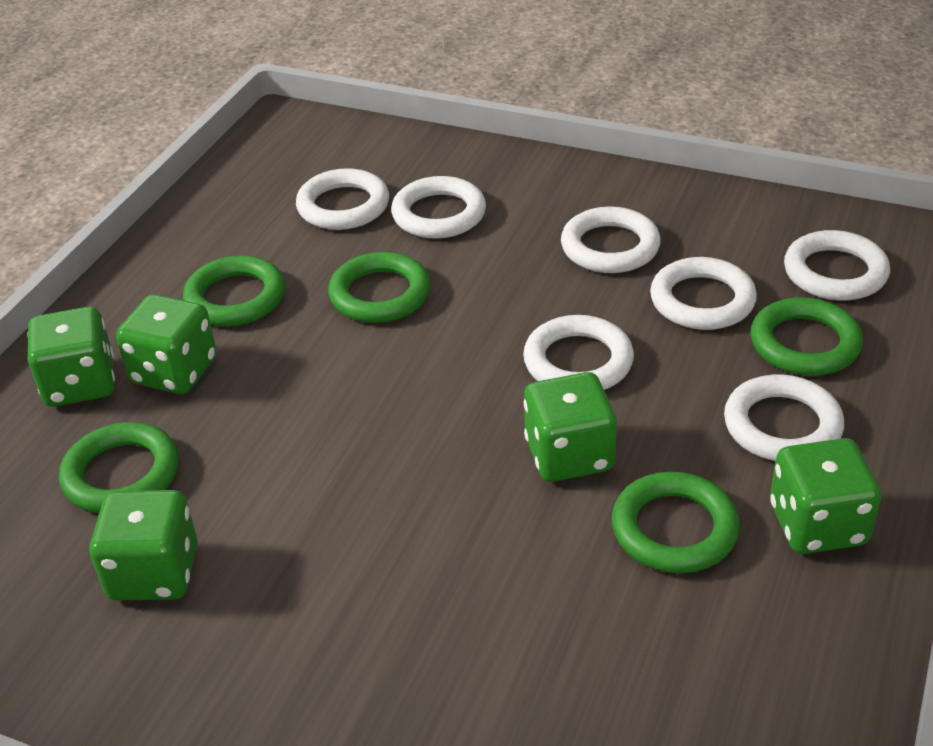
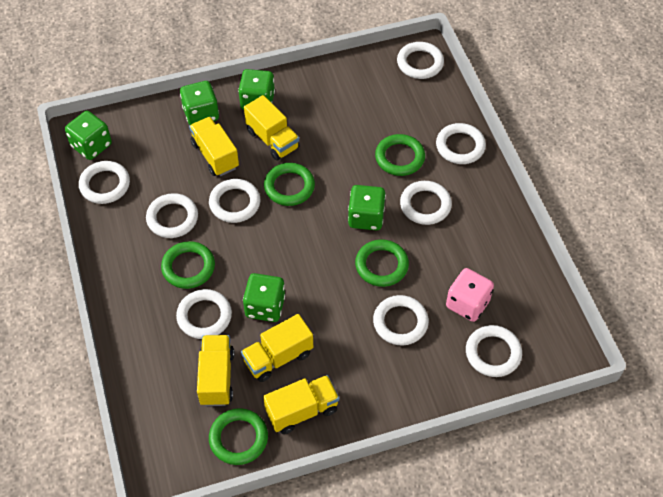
pink dice: none = 0 -> [446,268,494,322] = 1
white ring: [296,168,389,230] [391,176,486,239] [523,315,634,390] [561,206,660,273] [650,257,757,330] [724,374,844,461] [784,230,890,301] = 7 -> [79,161,130,204] [146,193,198,238] [176,289,232,339] [209,179,260,223] [373,295,429,345] [397,42,444,79] [400,181,452,225] [436,123,486,164] [466,325,522,377] = 9
yellow truck: none = 0 -> [189,117,239,176] [197,335,234,406] [241,314,313,382] [244,95,300,161] [263,375,339,434] = 5

